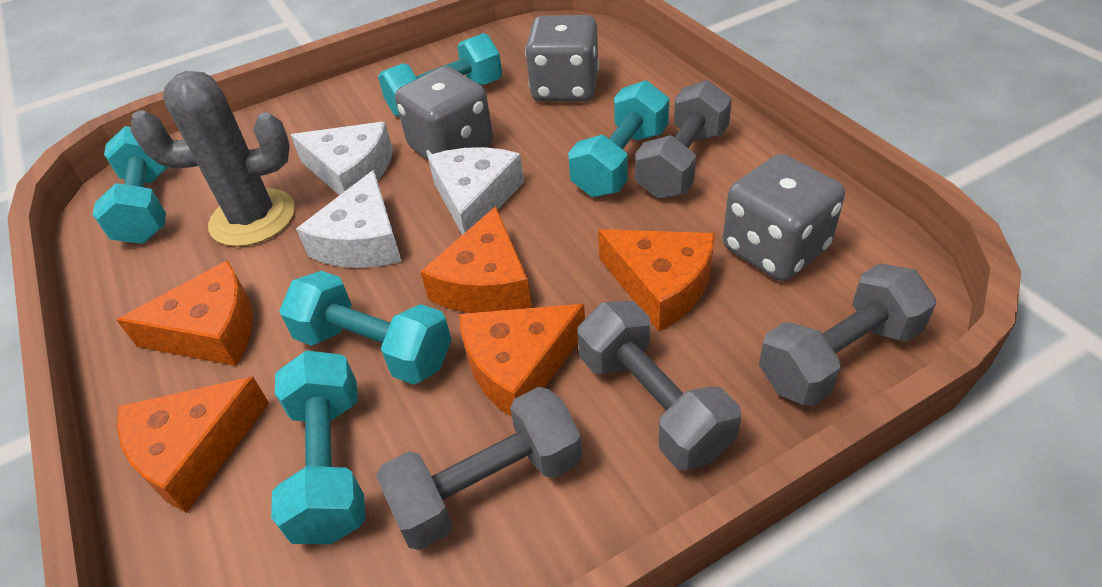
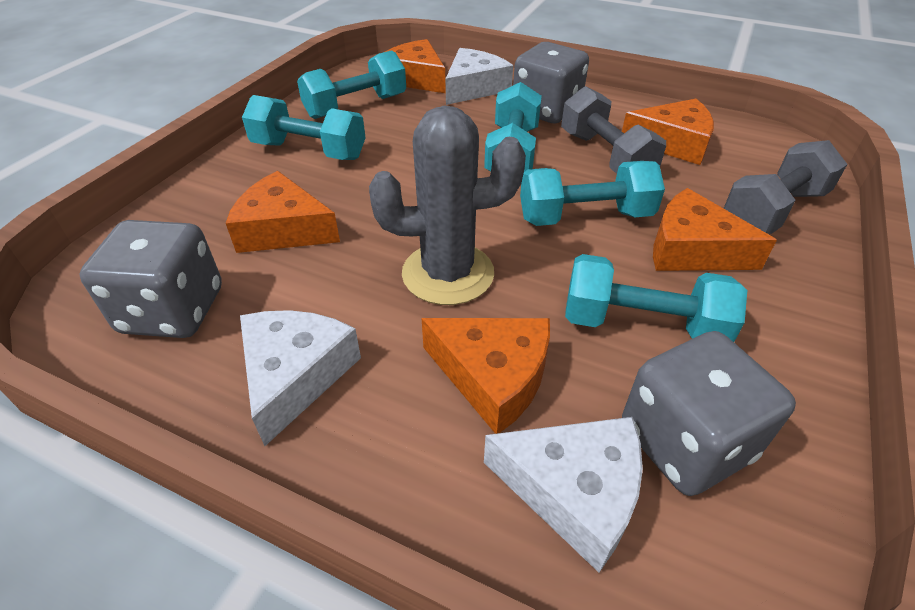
grey dumbbell: [376,387,582,550] [577,301,741,471] [635,80,732,199] [759,263,936,406] = 4 -> [561,86,666,174] [724,140,847,234] = 2

